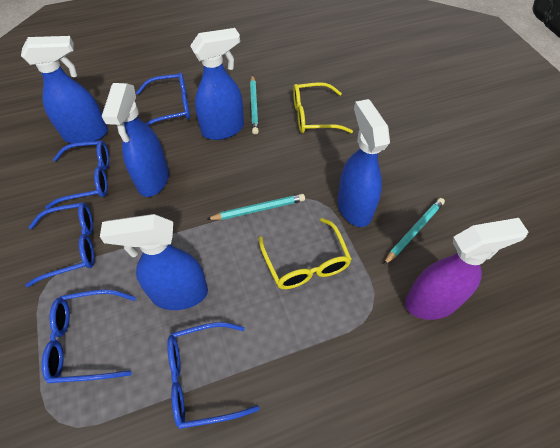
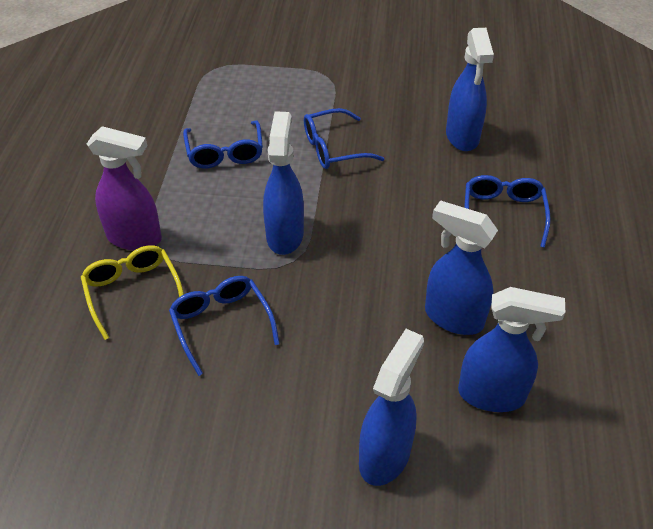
blue glasses: [25,202,95,287] [42,289,136,383] [45,140,109,209] [136,72,190,126] [167,322,260,429] = 5 -> [169,276,280,376] [183,120,263,169] [304,108,385,169] [464,175,551,248] = 4
turquoise pencil: [206,194,305,220] [250,75,259,135] [383,198,445,265] = 3 -> none = 0
yellow glasses: [259,218,352,289] [293,82,353,133] = 2 -> [81,245,184,340] = 1

